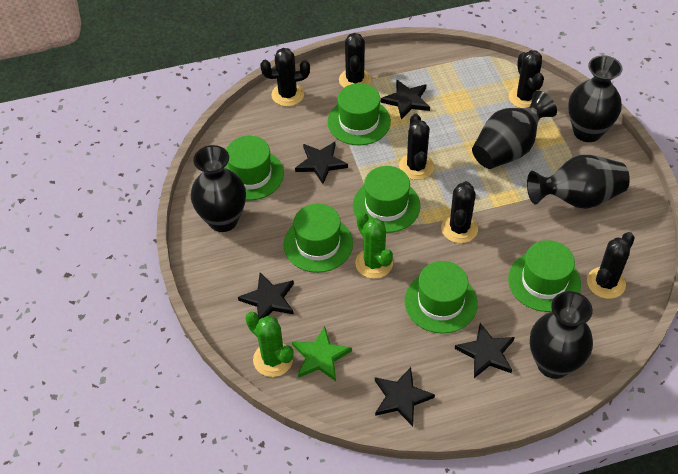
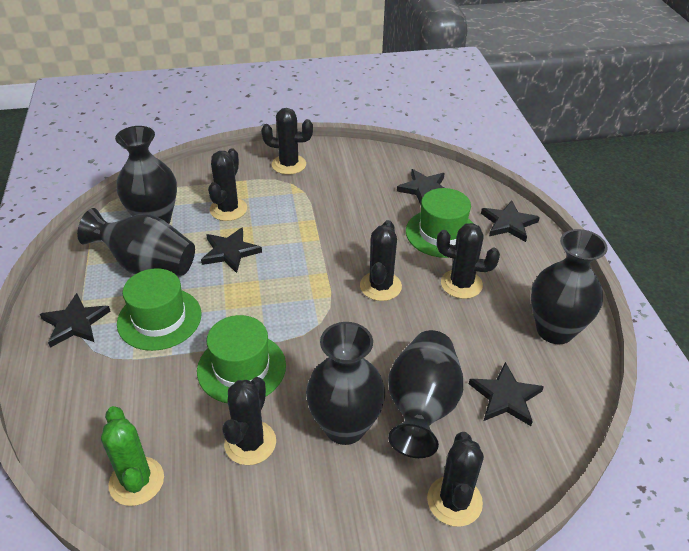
green cactus: [246,312,294,377] [355,212,393,279] = 2 -> [101,406,164,506] = 1
green hat: [224,136,284,201] [284,204,353,273] [327,83,391,146] [353,166,421,233] [405,261,478,334] [508,240,581,312] = 6 -> [117,268,202,351] [197,315,286,403] [406,188,473,258] = 3
green star: [292,326,352,381] = 1 -> none = 0

